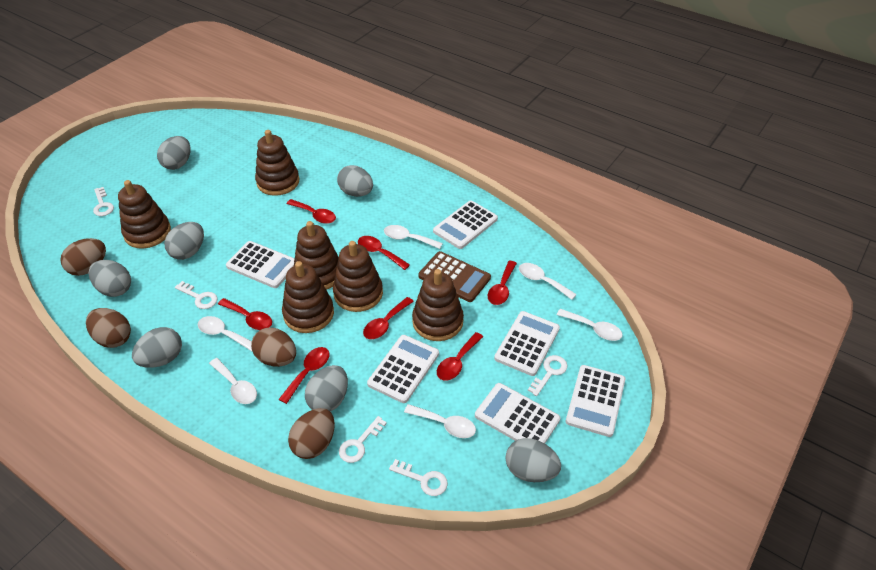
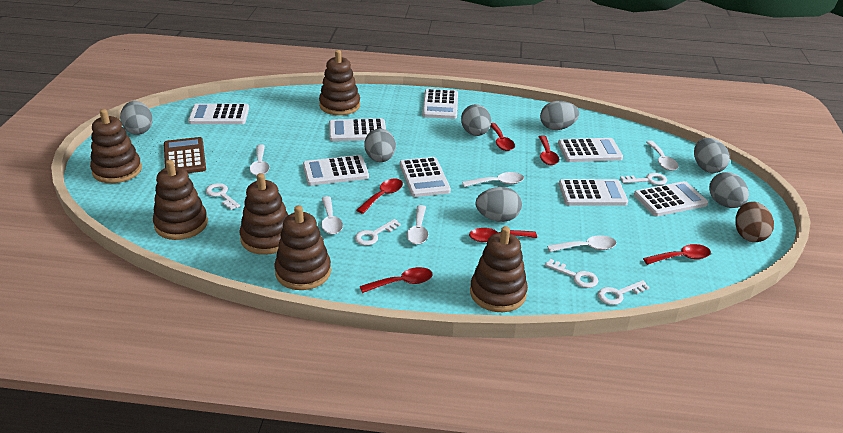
brown egg: [60,238,106,276] [86,308,131,348] [251,327,296,367] [288,408,335,459] = 4 -> [735,202,774,242] = 1
red spoon: [218,298,272,330] [279,347,329,404] [287,199,336,224] [358,236,410,270] [363,297,414,339] [437,332,483,380] [488,261,517,305] = 7 -> [357,178,403,214] [360,267,433,293] [469,228,537,242] [490,123,515,151] [538,135,559,165] [643,244,711,265] = 6
white calculator: [226,241,295,288] [367,335,439,403] [433,201,498,249] [475,383,560,443] [494,311,560,376] [566,365,625,437] = 6 -> [188,103,249,124] [303,155,369,186] [329,118,386,141] [400,157,451,197] [422,89,458,119] [558,138,623,162] [559,179,628,206] [634,181,708,216] = 8

